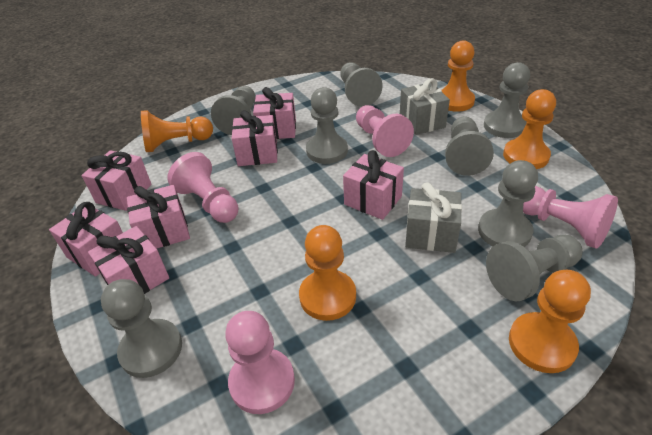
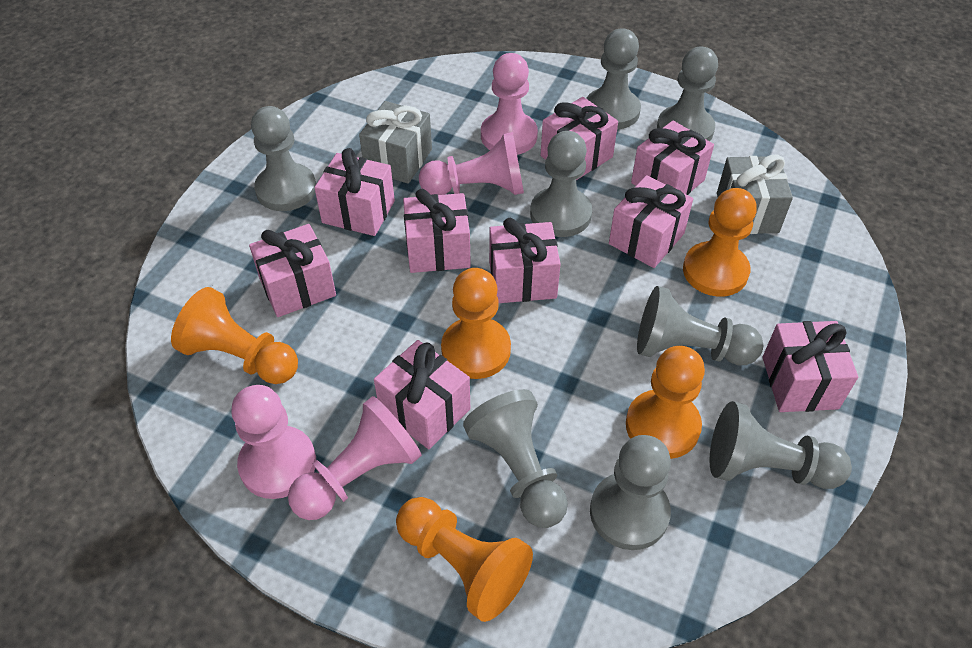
pink gift: [49,202,123,277] [82,150,152,211] [88,226,169,294] [127,185,190,249] [231,110,278,166] [253,87,296,139] [343,150,404,220] = 7 -> [249,224,336,317] [314,148,395,236] [374,340,470,449] [403,189,471,273] [489,218,561,303] [541,97,618,180] [609,175,693,268] [631,121,714,195] [763,321,858,412] = 9

